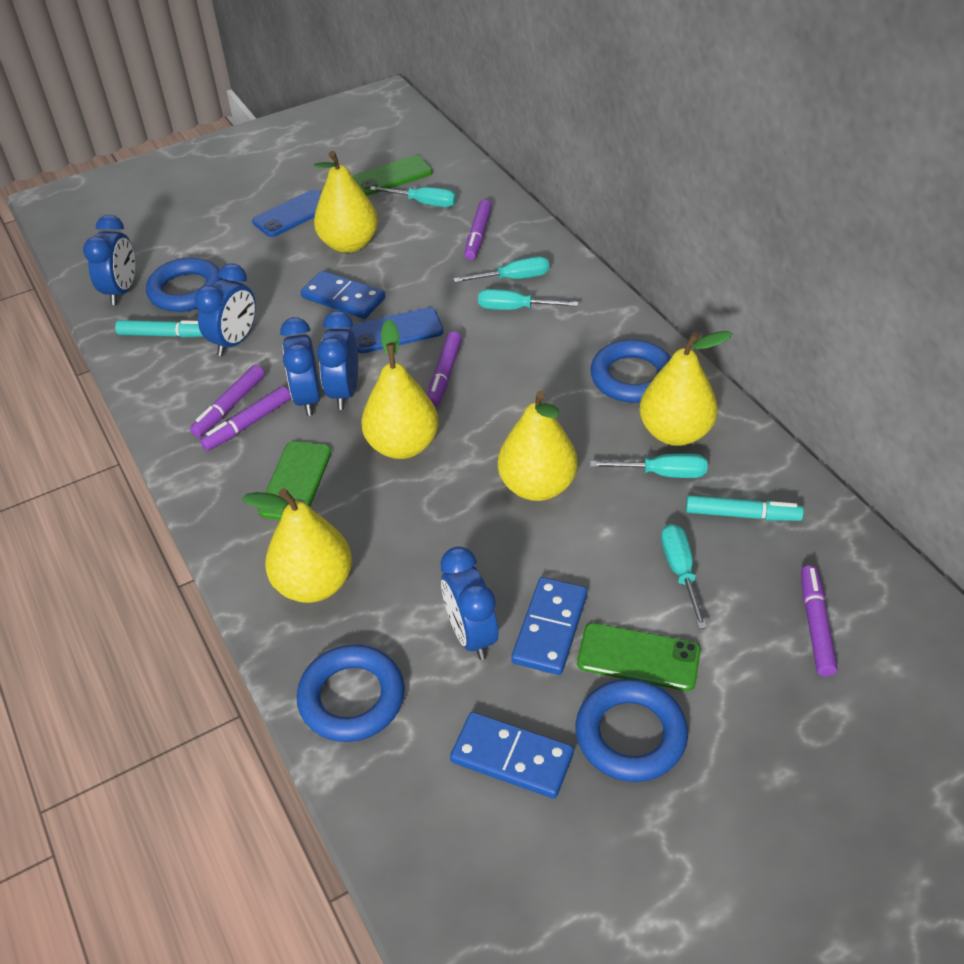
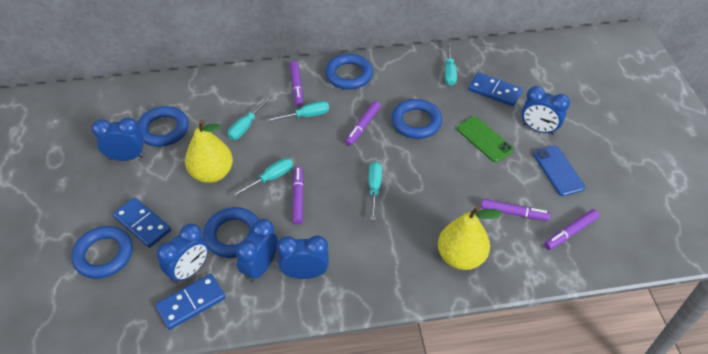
blue phone: [252,189,321,237] [350,307,444,353] = 2 -> [533,145,585,196] = 1
blue ring: [146,258,222,312] [297,645,405,742] [575,679,688,782] [590,340,671,403] = 4 -> [71,226,133,279] [137,106,189,147] [203,207,259,258] [325,54,373,90] [391,99,442,139] = 5
green phone: [258,441,332,520] [352,155,433,195] [577,623,701,691] = 3 -> [457,117,514,162] = 1
turquoise marker: [115,320,203,338] [686,495,804,521] = 2 -> none = 0
yellow pear: [242,488,352,603] [314,151,378,253] [361,319,439,459] [498,391,577,501] [639,331,733,446] = 5 -> [185,120,233,183] [438,206,502,270] = 2

